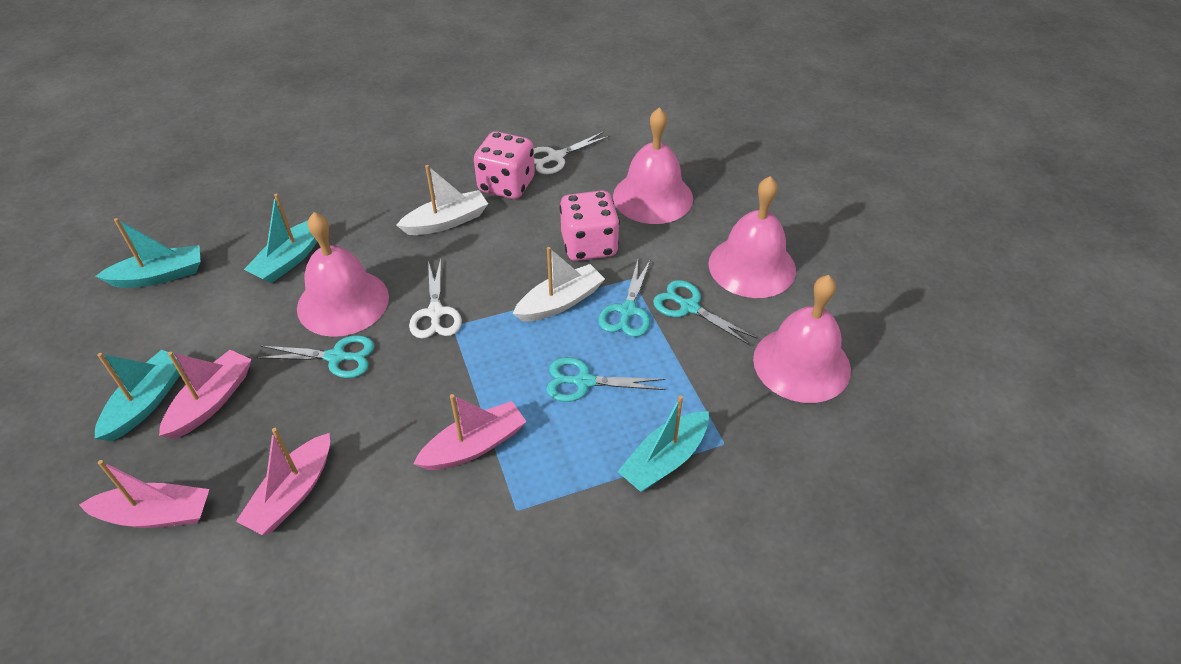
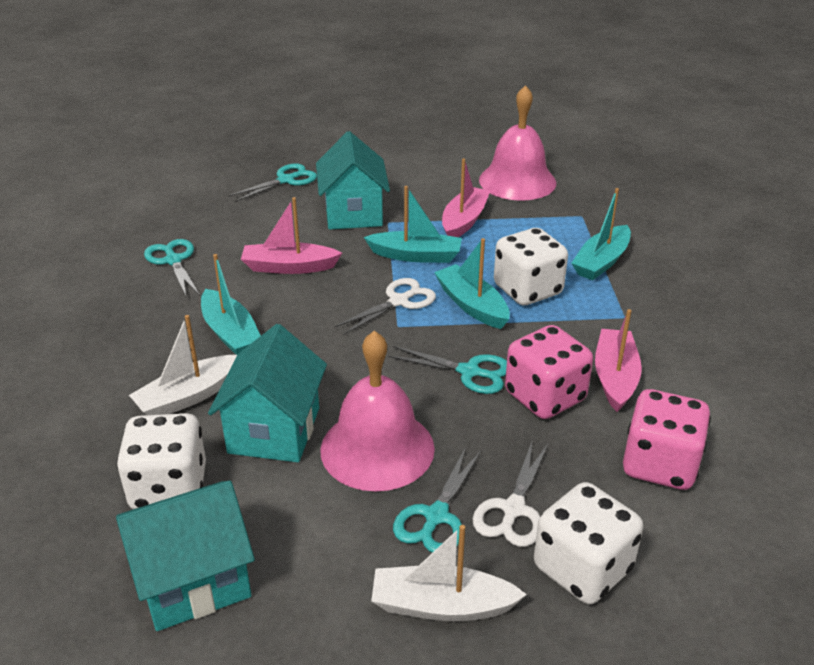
pink bell: [297,212,389,337] [613,107,693,224] [708,176,796,298] [753,275,851,403] = 4 -> [320,331,435,491] [479,85,556,201] = 2
pink boat: [79,460,209,528] [159,350,252,439] [236,428,330,535] [413,394,527,470] = 4 -> [241,197,342,274] [442,158,490,237] [595,309,642,412] = 3
turquoise house: none = 0 -> [116,481,255,631] [208,324,327,462] [316,131,390,230] = 3
white dice: none = 0 -> [116,413,206,509] [494,228,568,305] [534,482,643,604] = 3

